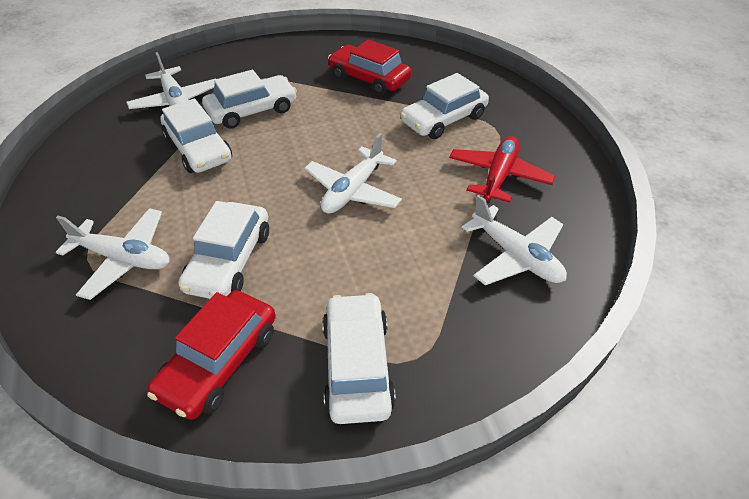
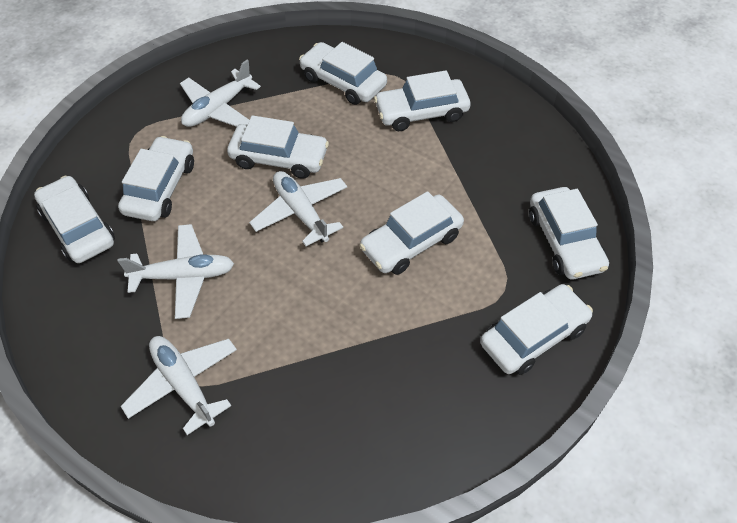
red car: [147,290,276,420] [328,40,411,95] = 2 -> none = 0
red plane: [449,136,555,203] = 1 -> none = 0
white car: [160,98,232,173] [178,201,269,299] [202,70,297,129] [322,293,396,424] [400,73,489,139] = 5 -> [34,176,115,263] [118,136,194,221] [227,115,329,179] [299,42,387,105] [359,191,464,275] [374,70,470,131] [480,284,593,375] [529,187,609,280] = 8

